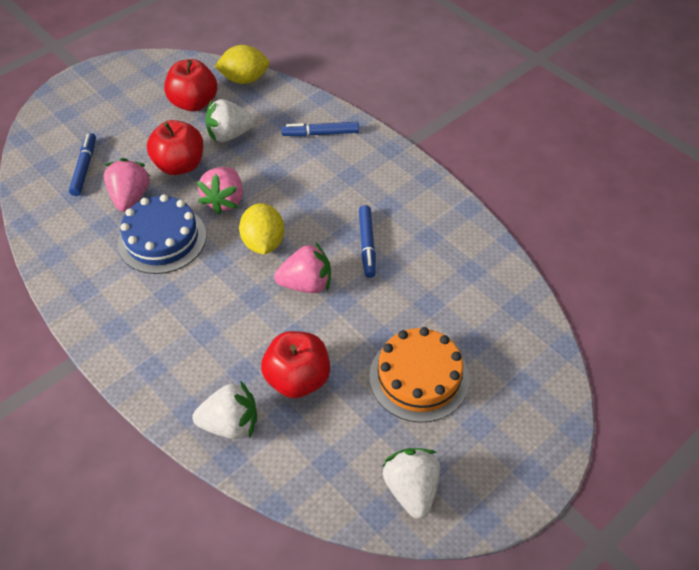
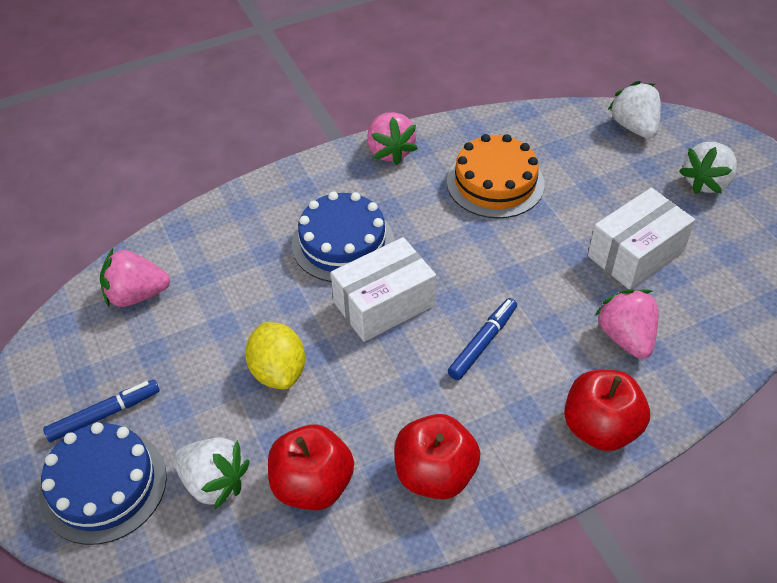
blue cake: [118,194,206,274] = 1 -> [39,422,167,545] [292,192,394,282] = 2
blue marker: [69,133,96,196] [281,122,359,136] [359,205,376,278] = 3 -> [43,380,160,442] [448,298,517,380] = 2
white box: none = 0 -> [331,237,436,342] [588,188,695,289] = 2
yellow lemon: [214,45,270,84] [239,203,285,255] = 2 -> [245,322,305,390] = 1

